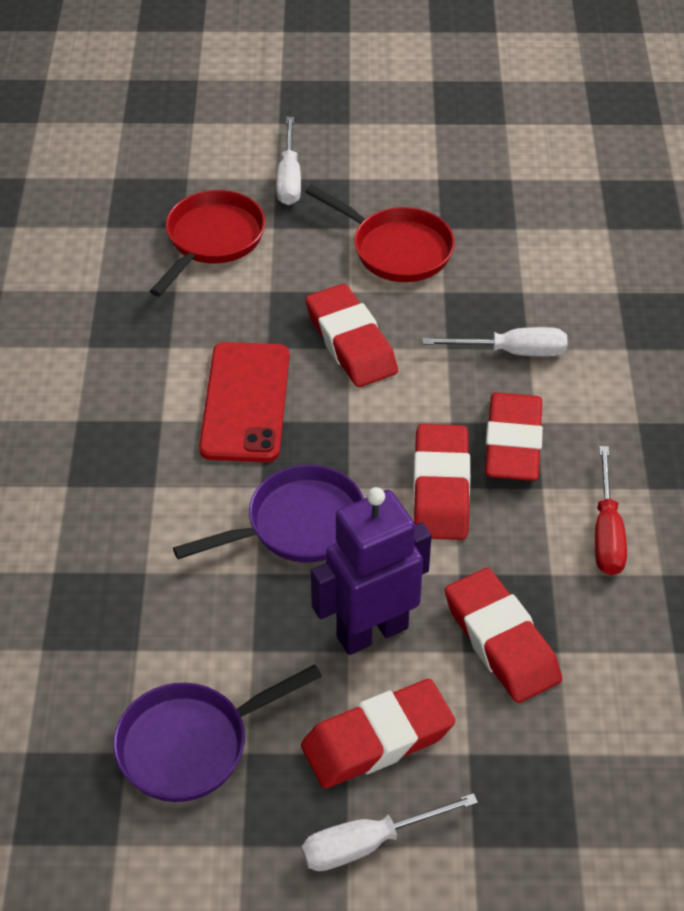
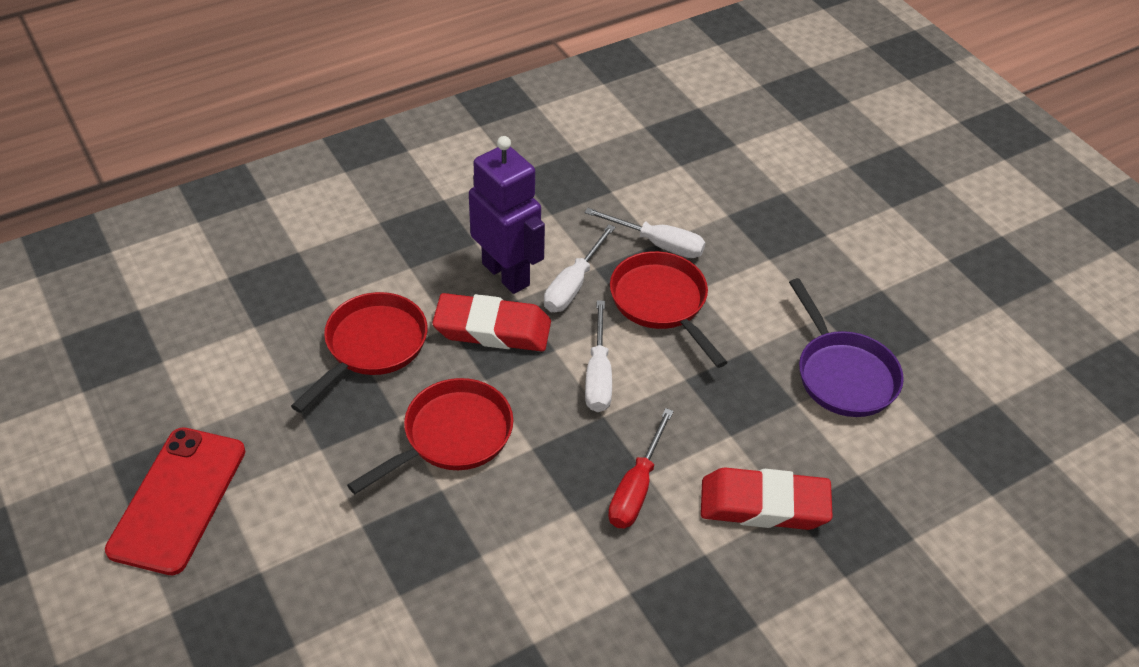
purple pan: [113,664,322,802] [173,465,364,562] = 2 -> [789,278,904,417] = 1
red eraser: [301,679,455,789] [305,284,398,387] [413,424,471,540] [445,568,562,703] [485,392,543,481] = 5 -> [432,293,551,352] [701,467,833,530] = 2
red pan: [150,190,266,296] [305,185,455,282] = 2 -> [291,292,428,413] [347,378,513,494] [610,251,728,368] = 3

